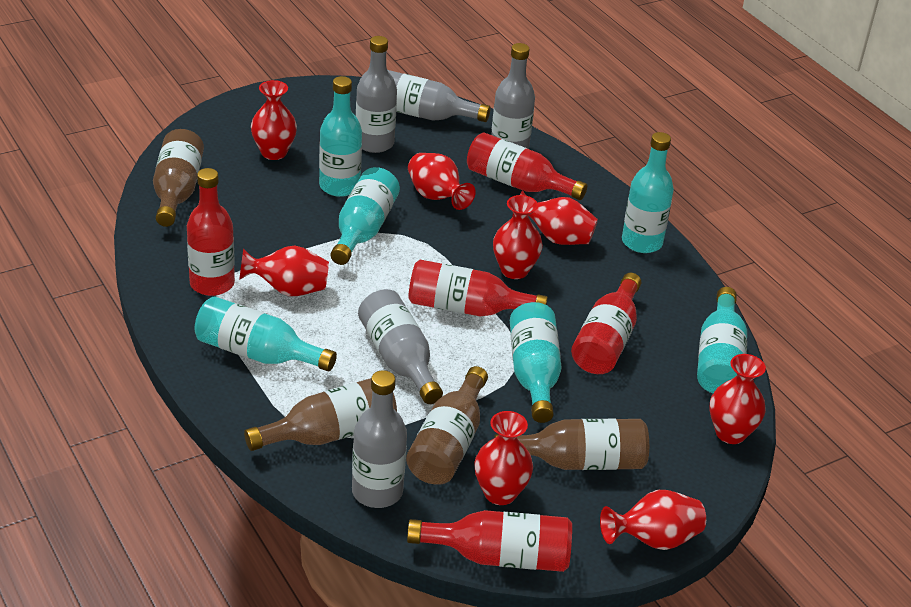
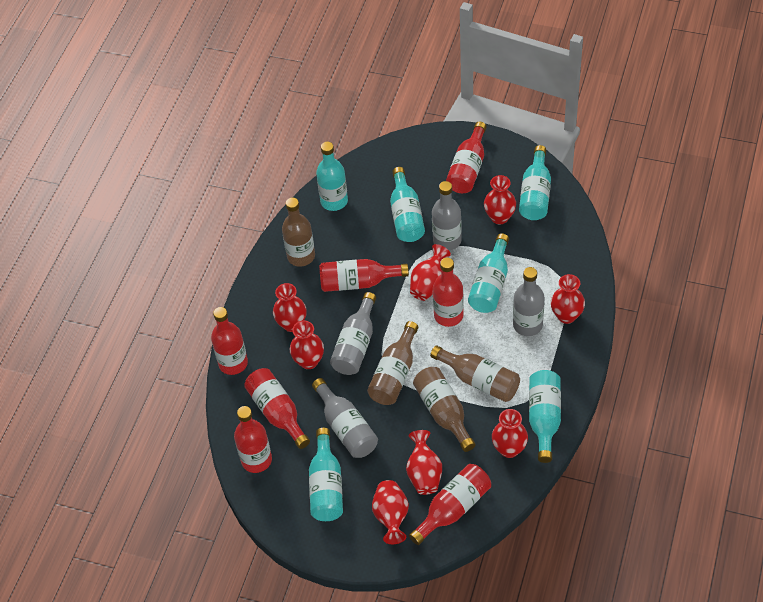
grey bottle: [352,370,407,508] [356,36,397,153] [358,289,443,404] [388,70,491,122] [491,43,535,149] = 5 -> [312,378,378,458] [330,292,376,375] [432,181,462,251] [513,267,545,336] = 4
red bottle: [187,168,235,296] [407,510,572,572] [409,260,548,316] [467,133,587,200] [571,273,641,374] = 5 -> [211,307,248,375] [234,406,272,473] [244,368,310,449] [319,259,409,292] [409,464,491,545] [433,258,464,327] [446,122,487,193] = 7

